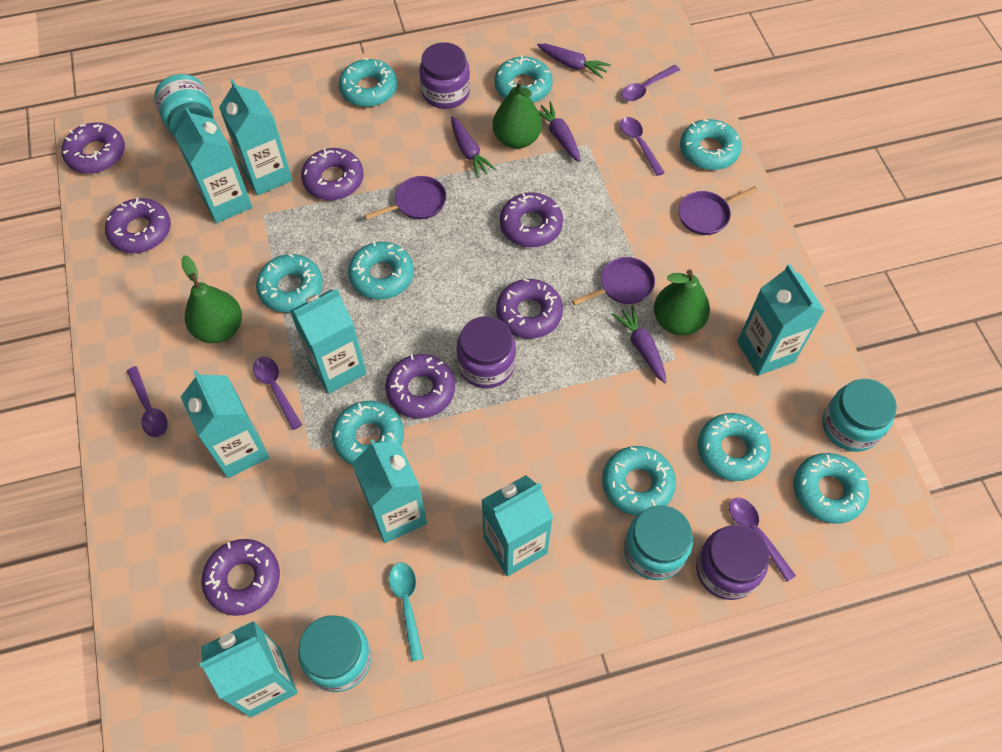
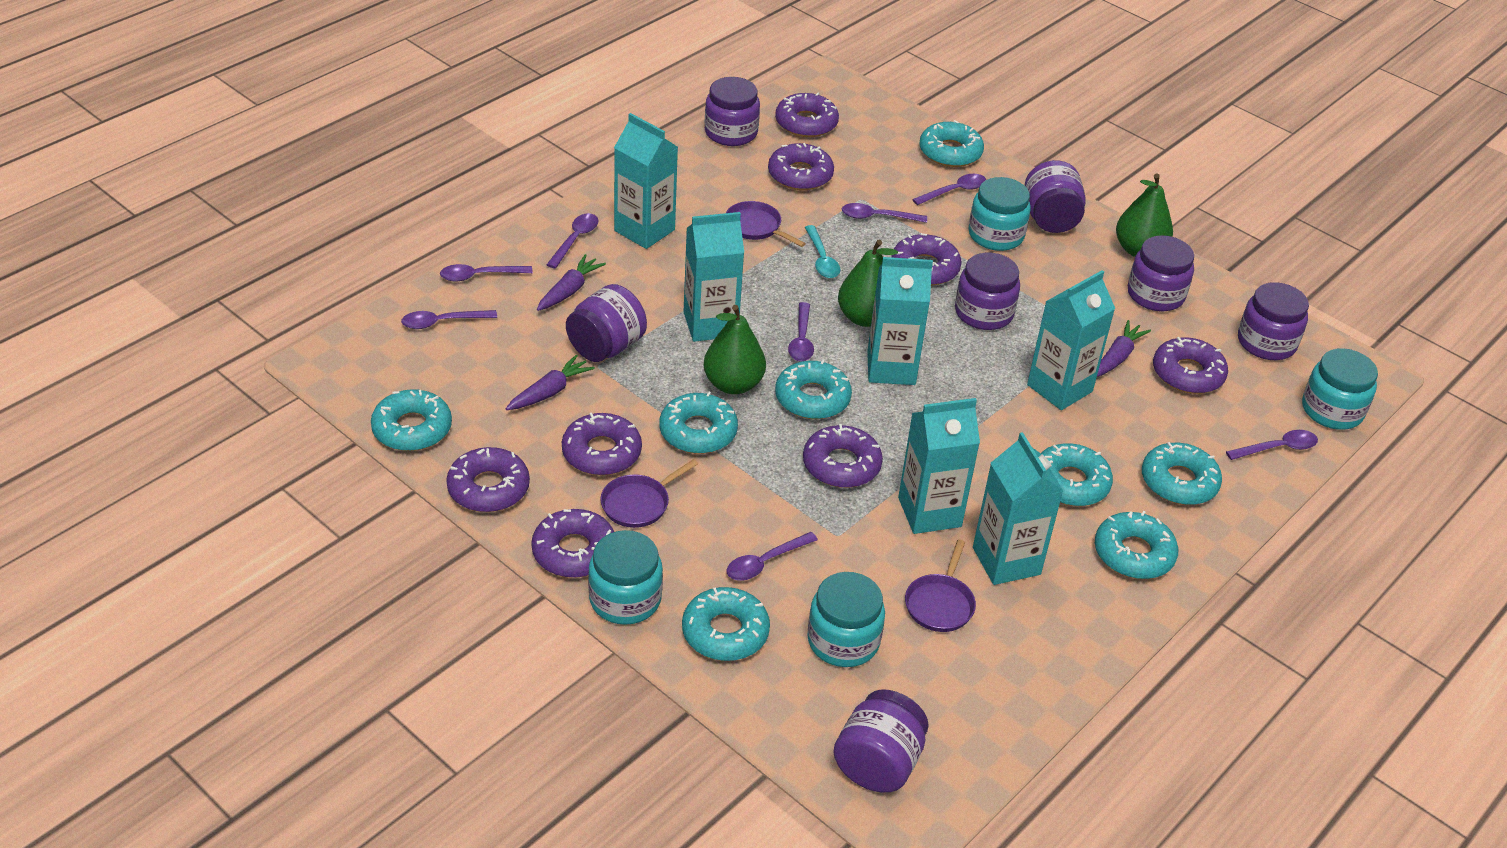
purple carrot: [451,116,497,178] [537,44,611,79] [538,101,581,162] [612,305,667,383] = 4 -> [506,354,595,410] [537,254,606,311] [1097,320,1151,377] = 3
purple donut: [62,123,125,174] [105,198,171,253] [201,539,280,616] [301,148,363,200] [385,354,455,419] [496,279,563,339] [500,192,563,247] = 7 -> [446,447,530,512] [531,509,614,578] [562,413,642,475] [768,143,834,190] [775,93,839,137] [803,424,883,488] [891,233,962,286] [1153,337,1228,394] = 8
purple jar: [419,42,470,109] [457,316,516,388] [696,525,769,600] = 3 -> [566,284,647,362] [705,77,760,146] [833,690,928,793] [955,253,1020,330] [1025,160,1086,233] [1128,235,1194,312] [1238,282,1309,360] = 7
purple spoon: [127,366,168,438] [253,357,302,430] [620,117,665,176] [621,65,680,101] [729,498,796,582] = 5 -> [401,310,497,329] [440,264,533,281] [546,213,599,268] [727,532,818,581] [788,302,814,361] [842,203,927,223] [912,174,986,205] [1226,430,1318,460] = 8
turquoise carton: [174,107,252,223] [181,371,269,478] [200,621,298,717] [219,79,292,196] [290,289,367,394] [352,439,427,543] [482,475,553,576] [737,264,825,376] = 8 -> [614,113,678,249] [684,212,744,342] [867,257,933,385] [898,398,980,534] [973,432,1063,585] [1027,270,1115,410] = 6
turquoise donut: [256,253,323,313] [332,401,404,465] [339,58,397,107] [348,241,414,300] [494,55,553,103] [602,446,676,516] [680,119,741,170] [698,413,771,481] [794,453,869,524] = 9 -> [371,389,452,451] [659,392,738,454] [682,587,770,661] [775,360,852,419] [919,120,984,167] [1040,443,1113,506] [1095,511,1178,579] [1142,442,1222,505] = 8

